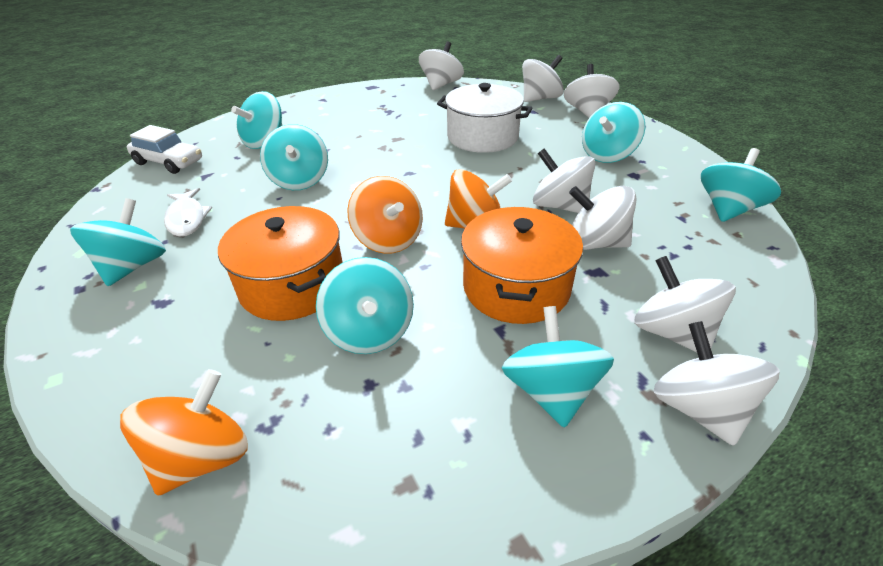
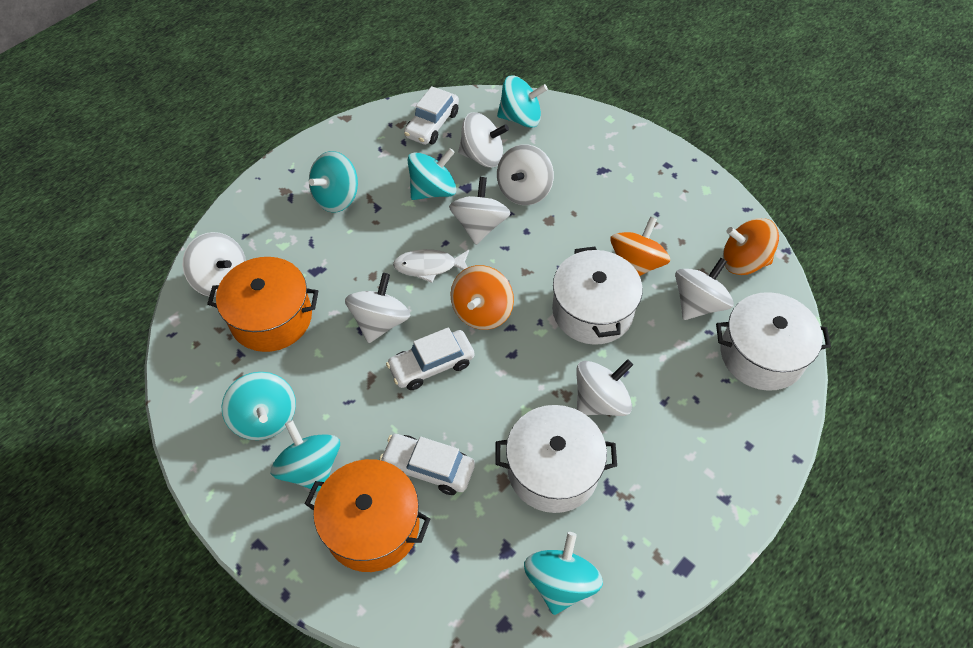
turquoise spinning top: [70,198,166,286] [231,91,282,149] [260,124,328,190] [316,257,414,354] [502,306,614,428] [582,102,645,163] [701,148,781,222] = 7 -> [221,372,296,440] [270,420,340,492] [309,151,358,213] [407,148,457,200] [497,76,548,128] [524,532,603,615] = 6
white car: [127,125,202,174] = 1 -> [379,434,475,495] [386,327,474,390] [404,86,459,145] = 3
white pot: [437,83,532,153] = 1 -> [495,405,617,513] [552,247,643,345] [716,292,831,391] = 3

